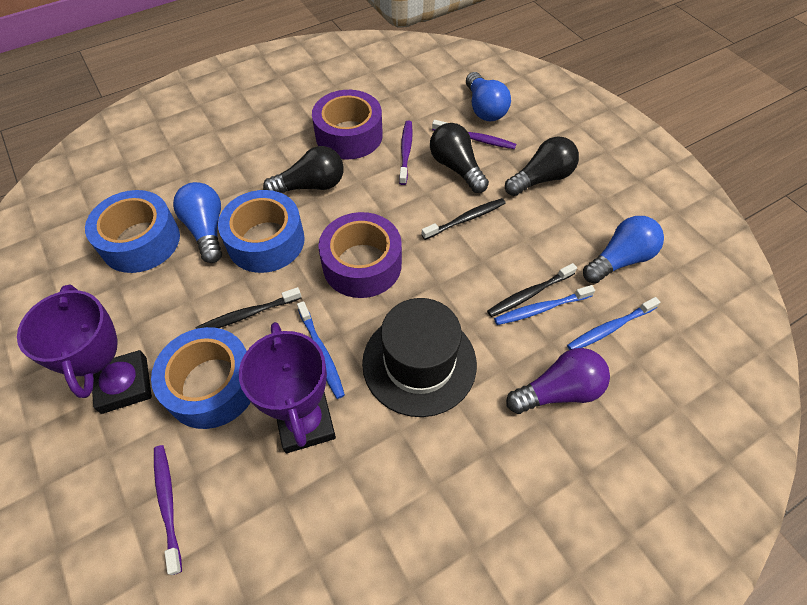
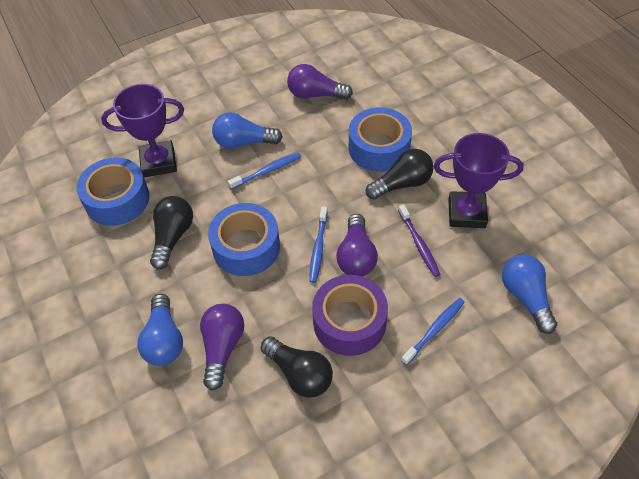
black hat: [362,298,477,417] = 1 -> none = 0
black toothbrush: [196,287,301,329] [421,198,506,240] [487,263,577,317] = 3 -> none = 0
purple light bulb: [506,348,610,414] = 1 -> [200,304,244,391] [287,64,353,100] [336,214,378,276] = 3
purple tape: [312,90,383,159] [318,212,402,298] = 2 -> [312,275,388,356] = 1
purple toothbrush: [154,445,182,575] [399,121,413,185] [432,120,516,149] = 3 -> [398,204,441,277] = 1

